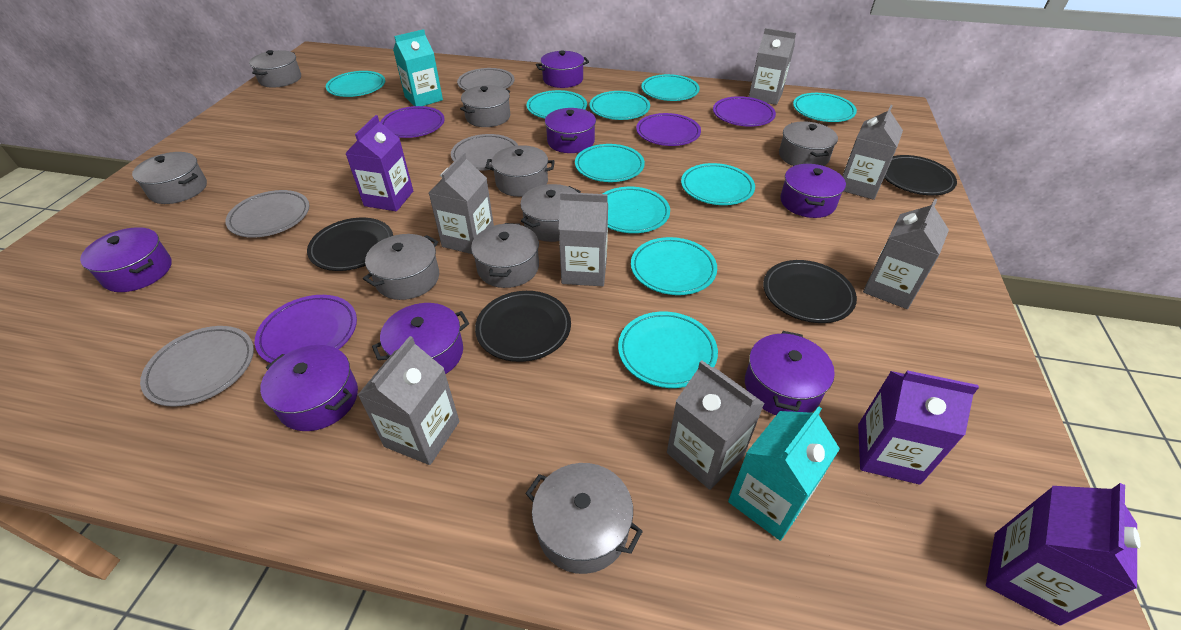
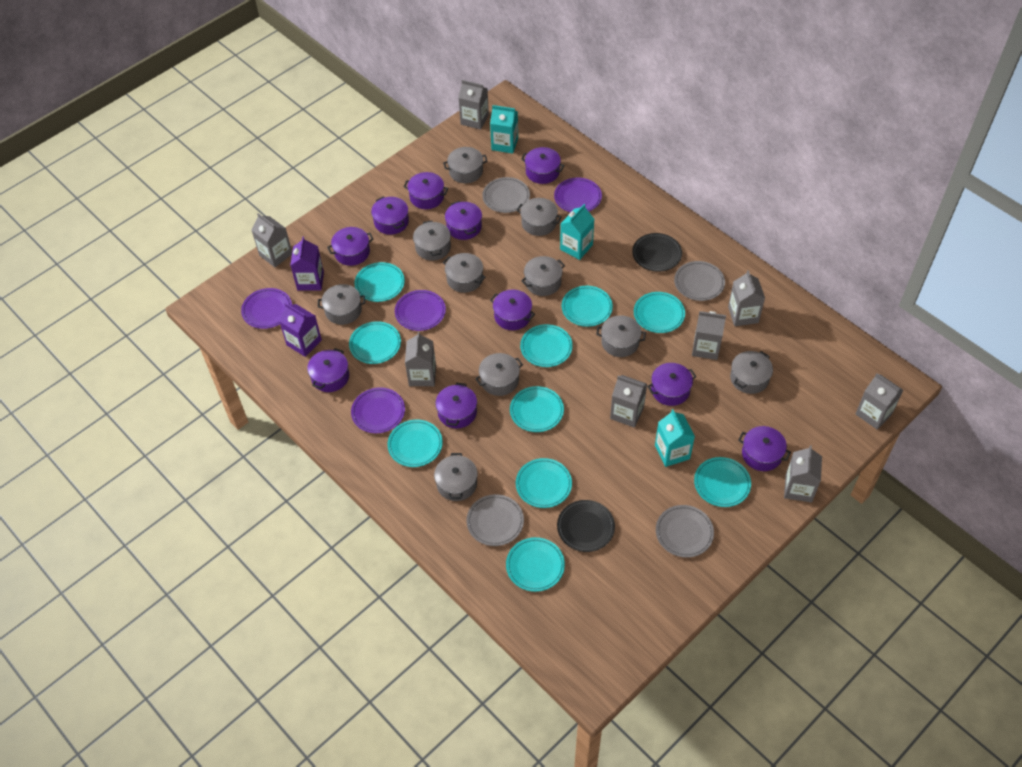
black plate: [307,218,393,271] [475,291,571,362] [763,260,857,323] [884,155,957,195] = 4 -> [557,500,615,552] [632,233,682,272] = 2
grey carton: [358,336,459,465] [429,152,494,254] [558,192,608,286] [667,360,765,490] [749,28,796,105] [843,105,903,200] [863,199,949,309] = 7 -> [252,213,292,267] [405,332,436,386] [458,80,489,130] [610,375,647,428] [692,311,726,360] [728,270,765,326] [784,446,822,502] [856,373,903,430] = 8
grey pot: [132,152,207,204] [249,50,301,88] [363,234,439,300] [460,85,510,127] [471,223,539,288] [485,145,555,197] [520,184,581,242] [525,463,643,574] [779,121,838,166] = 9 -> [318,284,365,325] [413,220,451,261] [434,453,478,501] [443,147,488,183] [443,253,486,293] [475,353,523,396] [517,198,562,236] [521,256,565,296] [596,315,646,357] [730,351,773,394] = 10
purple carton: [345,115,413,211] [858,370,979,485] [986,483,1141,626] = 3 -> [279,303,322,357] [290,237,324,291] = 2
purple pot: [80,227,172,292] [260,345,358,431] [372,303,469,374] [536,51,589,88] [545,108,596,153] [745,331,835,415] [780,164,846,218] = 7 -> [307,348,349,392] [327,227,374,266] [371,196,409,235] [404,172,448,209] [435,383,477,429] [445,201,482,240] [490,290,535,330] [521,147,565,184] [647,363,696,406] [738,426,791,471] = 10
turquoise carton: [393,29,443,106] [728,406,840,541] = 2 -> [490,105,518,154] [560,204,594,260] [655,409,695,467] = 3

